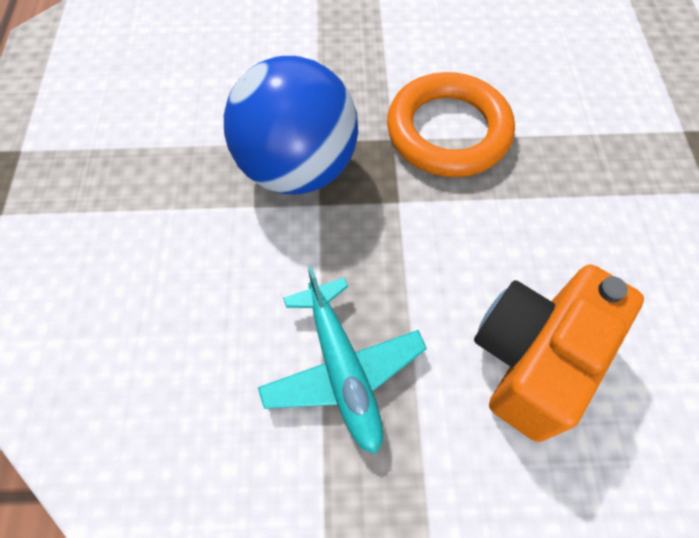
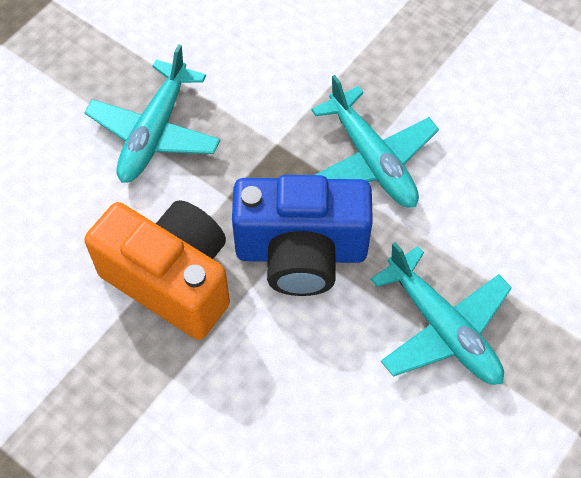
blue ball: [224,56,358,195] = 1 -> none = 0
blue camera: none = 0 -> [232,175,373,296] = 1
orange ring: [387,72,515,177] = 1 -> none = 0
turquoise plane: [258,266,427,454] = 1 -> [84,44,220,183] [311,75,439,208] [371,242,512,385] = 3

